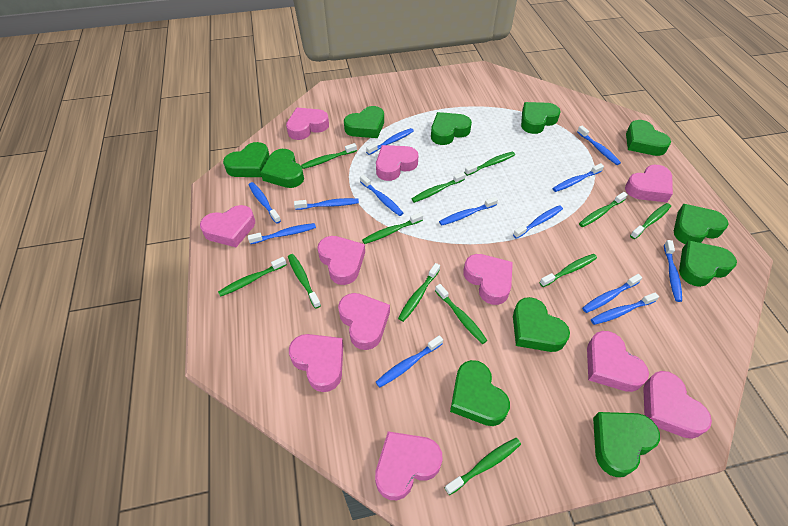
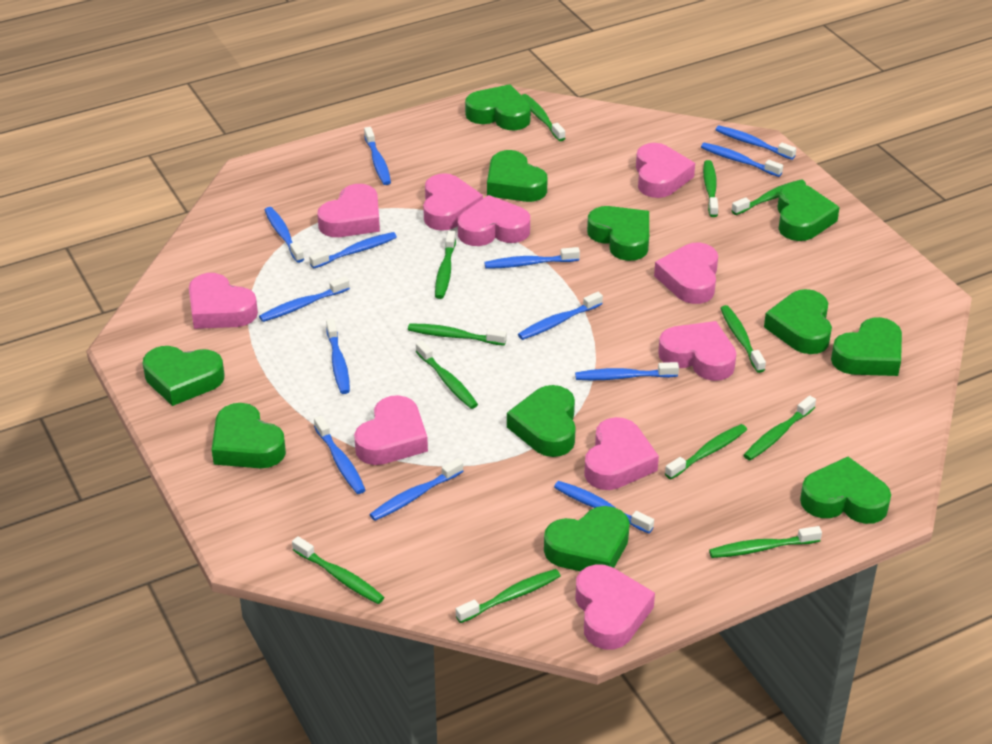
pink heart: [200,205,255,247] [286,108,329,140] [289,334,343,392] [317,236,365,285] [338,293,390,350] [375,431,442,500] [376,145,418,181] [463,254,513,305] [587,331,649,392] [625,165,673,202] [643,371,712,439] = 11 -> [189,273,258,329] [317,184,380,237] [354,395,428,465] [423,173,483,231] [458,195,530,246] [575,564,655,650] [584,417,659,490] [636,143,695,198] [654,243,718,304] [658,321,736,381] = 10

